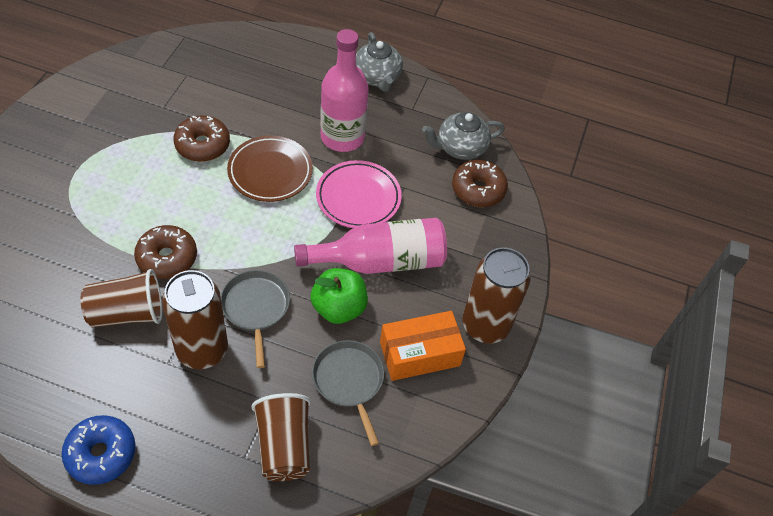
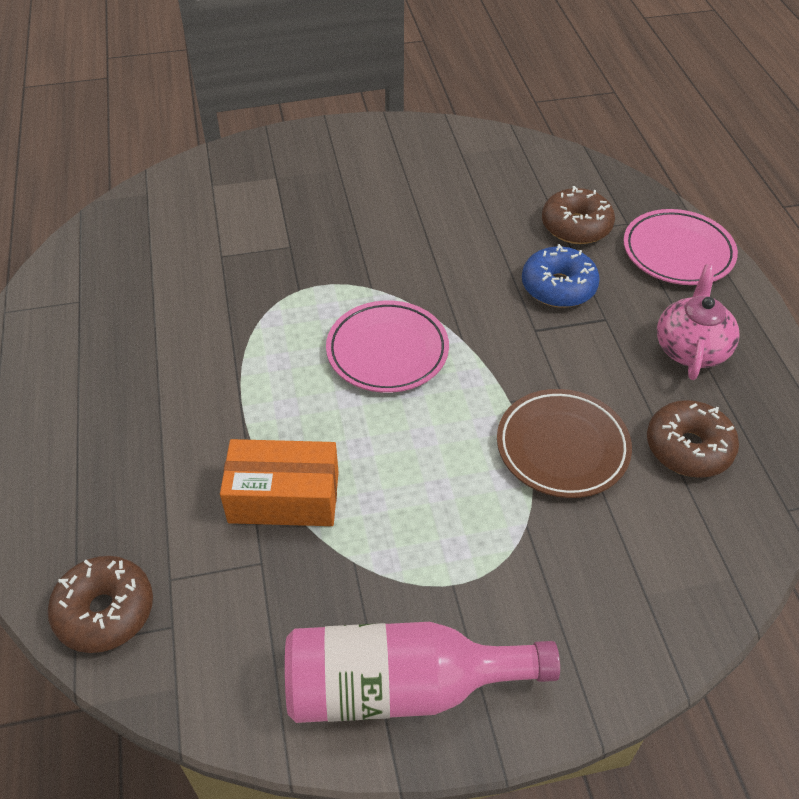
brown can: [162,270,228,369] [462,247,531,343] = 2 -> none = 0
brown cup: [81,269,162,327] [251,393,311,481] = 2 -> none = 0
green apple: [310,268,368,324] = 1 -> none = 0
grey pan: [221,270,290,368] [312,340,384,446] = 2 -> none = 0
grey teapot: [356,32,403,92] [422,112,505,160] = 2 -> none = 0
pink bottle: [294,218,447,274] [320,29,369,152] = 2 -> [285,622,560,723] = 1
pink plate: [316,160,402,228] = 1 -> [326,301,449,393] [624,209,738,285] = 2
pink teapot: none = 0 -> [657,264,740,380] = 1

